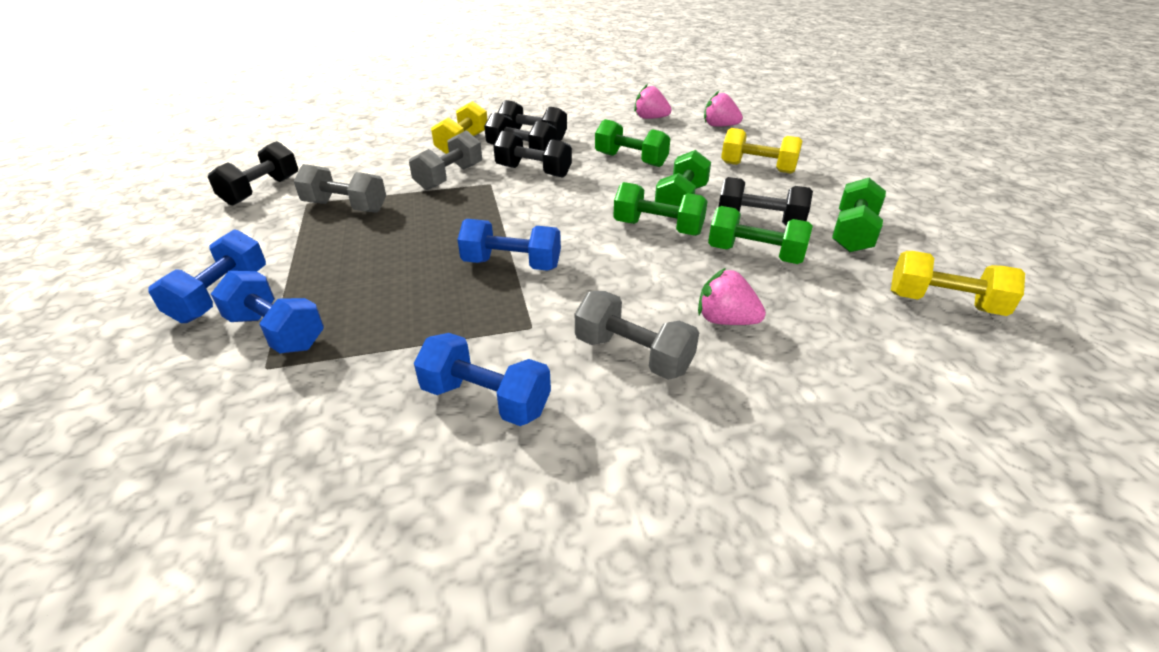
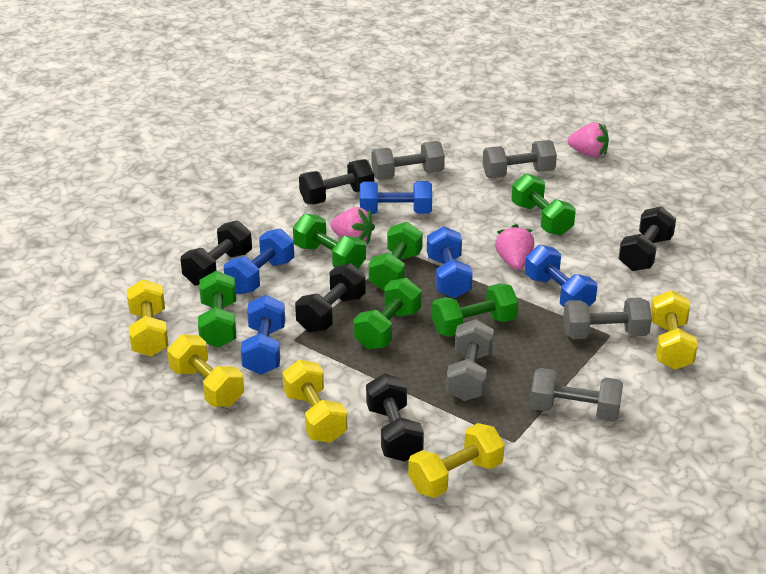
blue dumbbell: [148,229,266,323] [211,271,324,353] [414,333,551,426] [457,219,561,271] = 4 -> [224,228,294,294] [241,295,285,375] [360,181,432,214] [427,226,473,298] [525,245,597,307] = 5
green dumbbell: [595,119,671,167] [613,182,708,236] [655,150,711,206] [708,206,813,264] [832,178,886,252] = 5 -> [198,271,236,348] [293,214,366,268] [354,278,421,350] [368,222,423,291] [432,283,518,337] [511,173,576,236] = 6
grey dumbbell: [294,164,386,213] [409,130,482,190] [575,291,699,380] = 3 -> [371,141,445,180] [446,319,494,401] [483,140,557,178] [530,368,623,422] [563,297,652,339] = 5
yellow dumbbell: [431,101,487,154] [721,128,802,173] [891,251,1025,316] = 3 -> [127,279,169,356] [167,335,244,407] [282,360,347,443] [408,423,505,498] [651,290,698,370] = 5

